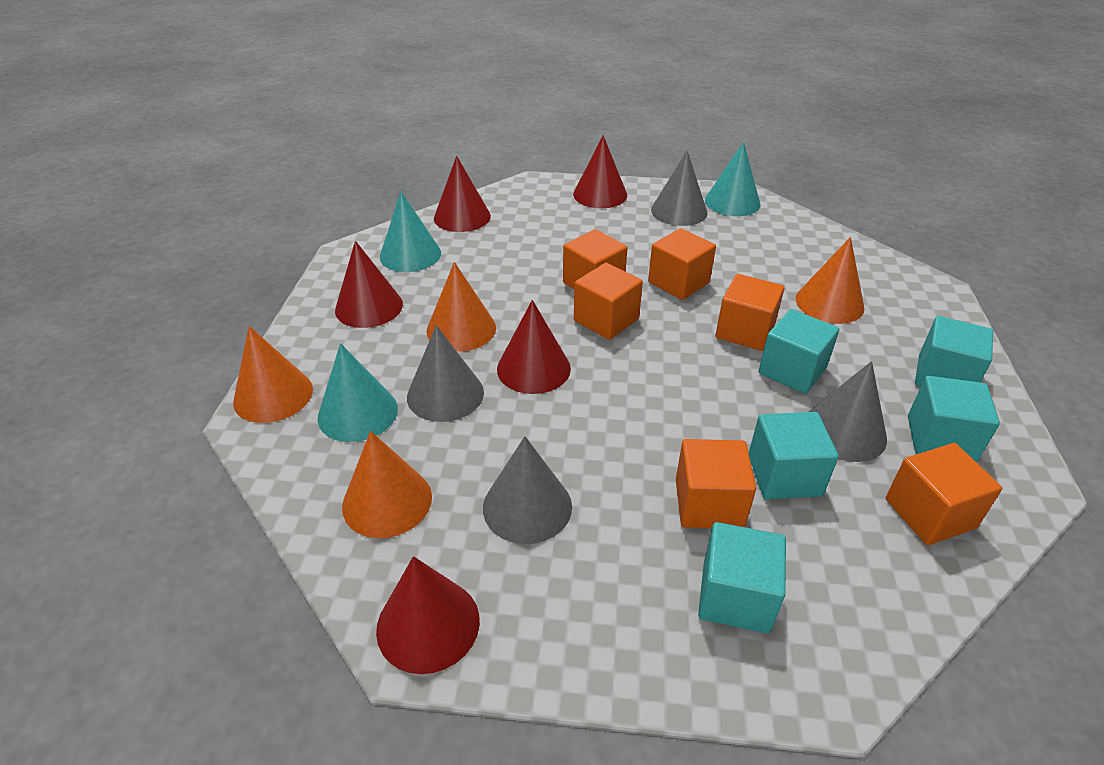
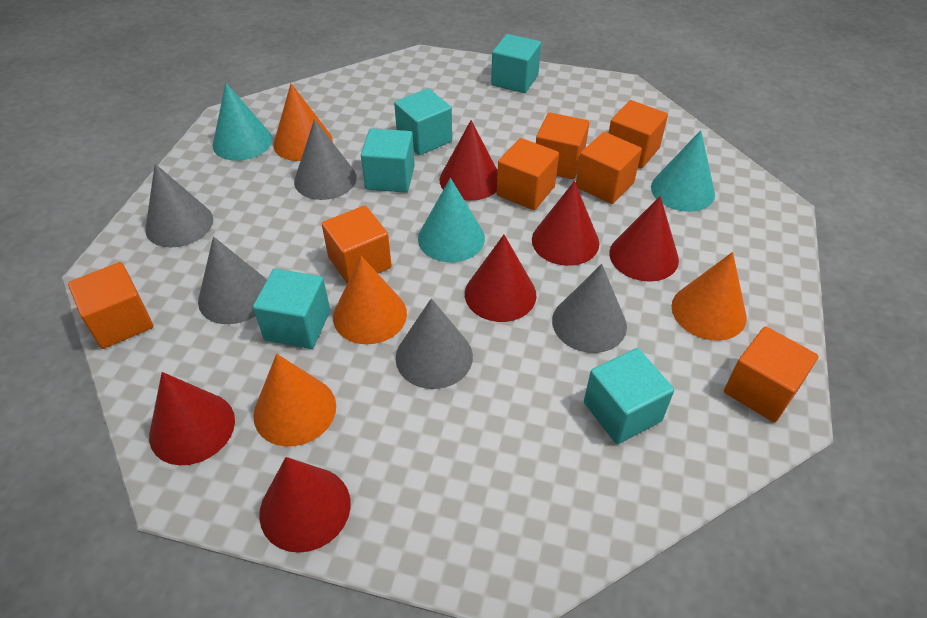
grey cone: [407,325,484,422] [483,436,572,544] [651,151,708,226] [809,361,887,462] = 4 -> [145,164,213,247] [198,236,267,324] [294,119,357,200] [396,298,473,389] [552,264,627,353] = 5
orange cube: [563,229,627,289] [574,262,643,340] [648,228,716,300] [676,439,756,528] [716,274,785,351] [886,443,1002,545] = 6 -> [68,262,154,349] [322,205,392,283] [497,138,559,210] [536,112,589,179] [576,132,642,204] [609,100,668,168] [724,326,819,422] = 7
red cone: [335,241,403,328] [376,556,480,674] [434,156,491,232] [497,300,571,394] [573,135,627,208] = 5 -> [149,372,235,465] [259,457,351,553] [439,120,498,201] [465,235,537,322] [532,181,599,266] [609,196,679,282] = 6

